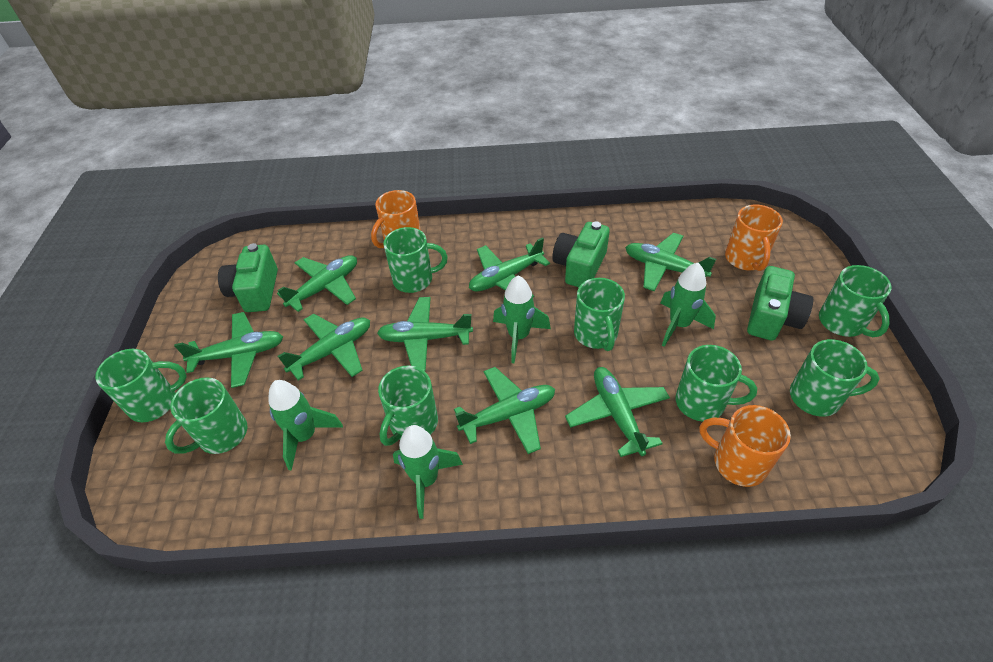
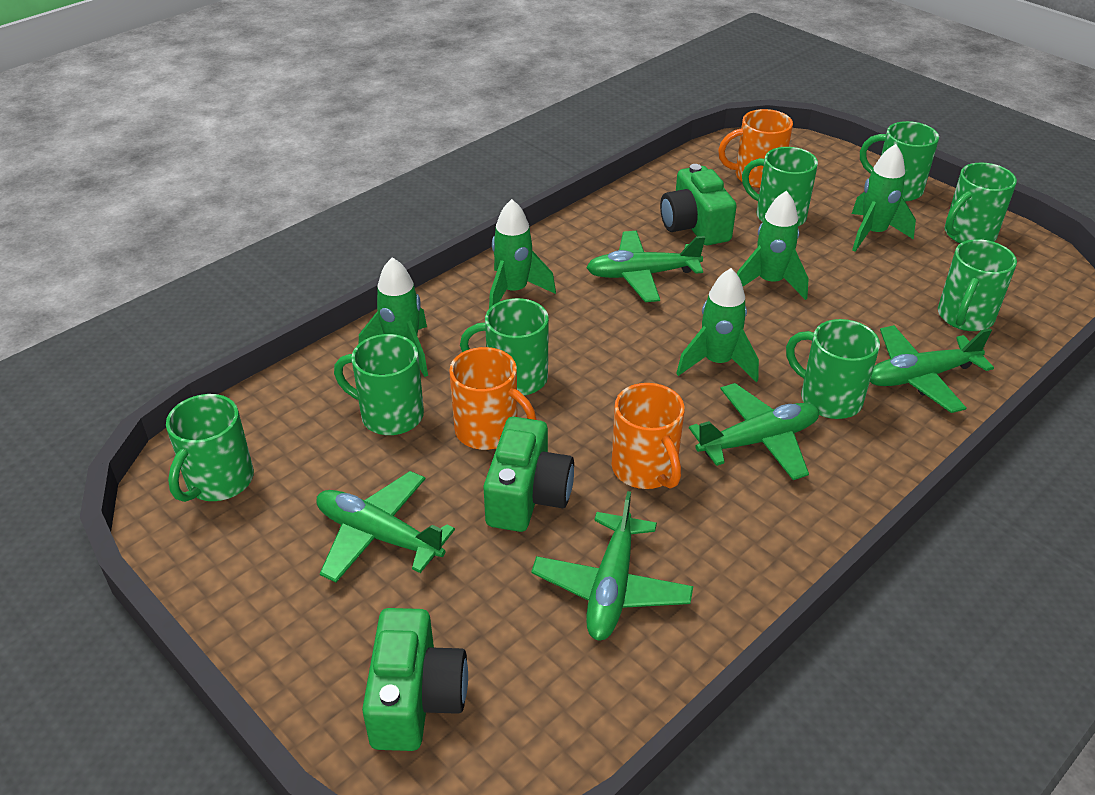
green plane: [174,312,283,388] [277,255,357,312] [278,314,370,380] [377,297,473,371] [454,367,555,454] [469,237,550,297] [565,367,670,457] [625,233,716,291] = 8 -> [316,471,455,583] [531,491,693,640] [586,231,705,302] [689,383,819,480] [870,325,994,413] = 5
green rocket: [268,380,343,471] [393,425,463,519] [493,276,551,363] [661,263,716,347] = 4 -> [359,257,428,377] [489,199,556,308] [676,268,759,382] [737,191,809,300] [852,144,916,252] = 5

